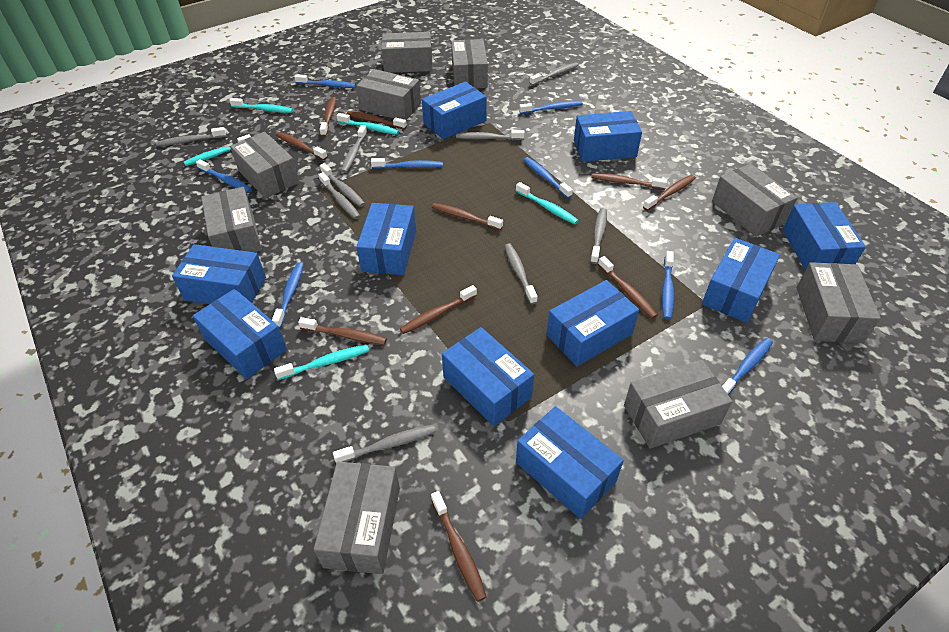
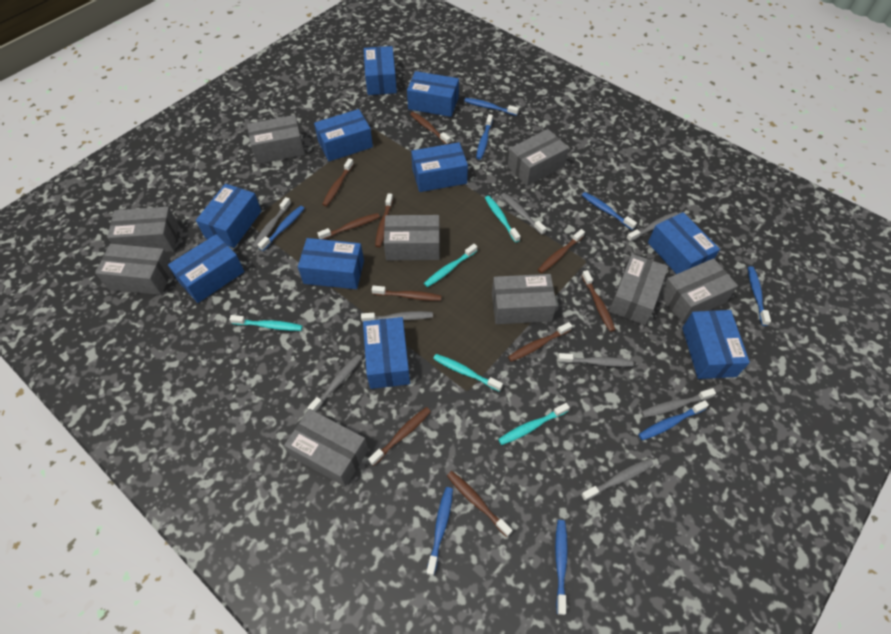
grey toothbrush: [156,127,226,146] [318,172,360,219] [320,163,365,207] [333,424,436,463] [341,125,367,173] [456,130,524,140] [505,243,538,304] [530,62,579,86] [590,208,607,264] = 9 -> [252,197,291,249] [307,354,362,412] [361,311,433,322] [501,193,546,235] [558,353,633,367] [581,459,654,501] [626,212,678,242] [641,388,716,418] = 8

